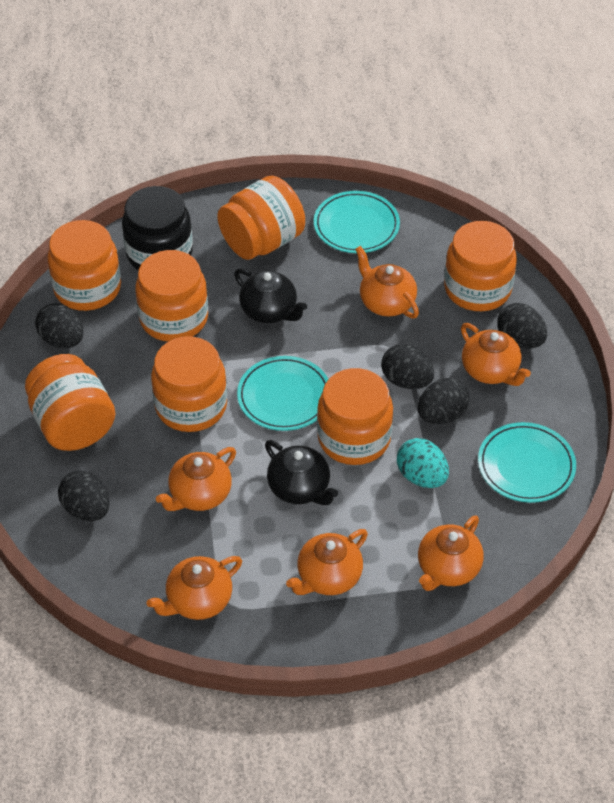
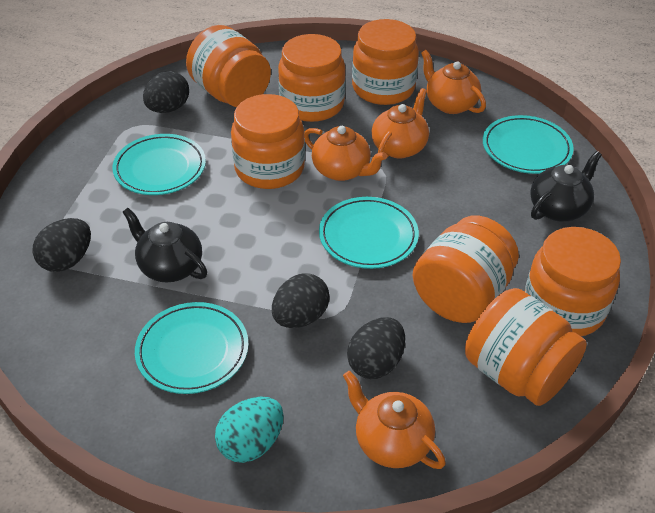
black egg: [35,303,83,348] [58,471,110,521] [381,344,434,389] [418,378,469,424] [497,303,547,348] = 5 -> [32,218,91,272] [143,71,189,113] [272,273,330,328] [347,317,405,379] = 4
black jar: [122,186,193,270] = 1 -> none = 0
orange teapot: [146,556,242,620] [156,447,236,511] [286,529,368,595] [355,246,419,319] [418,515,484,591] [461,323,531,386] = 6 -> [304,126,387,181] [343,371,446,469] [372,88,429,159] [421,50,486,114] = 4
turquoise plate: [237,356,328,431] [314,191,400,253] [478,422,576,503] = 3 -> [113,134,206,195] [135,302,249,394] [319,197,419,269] [483,115,574,174] = 4

